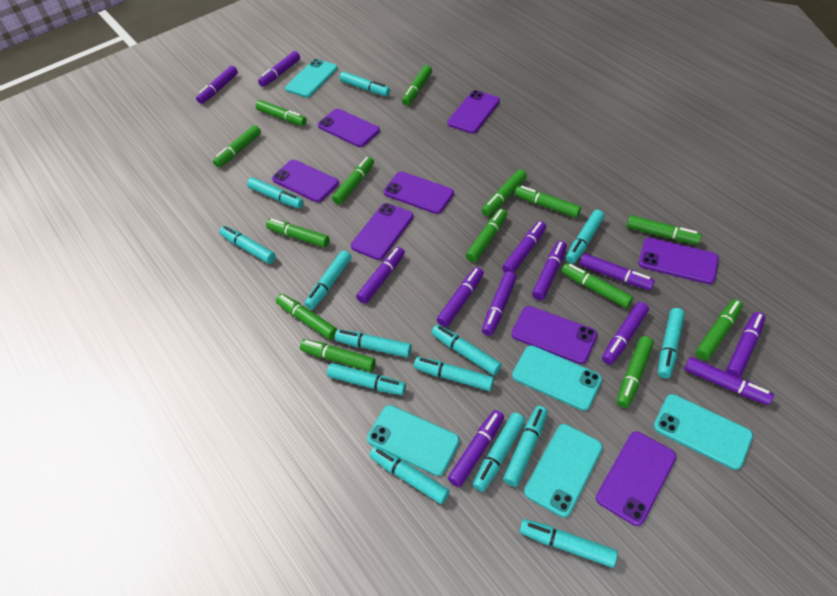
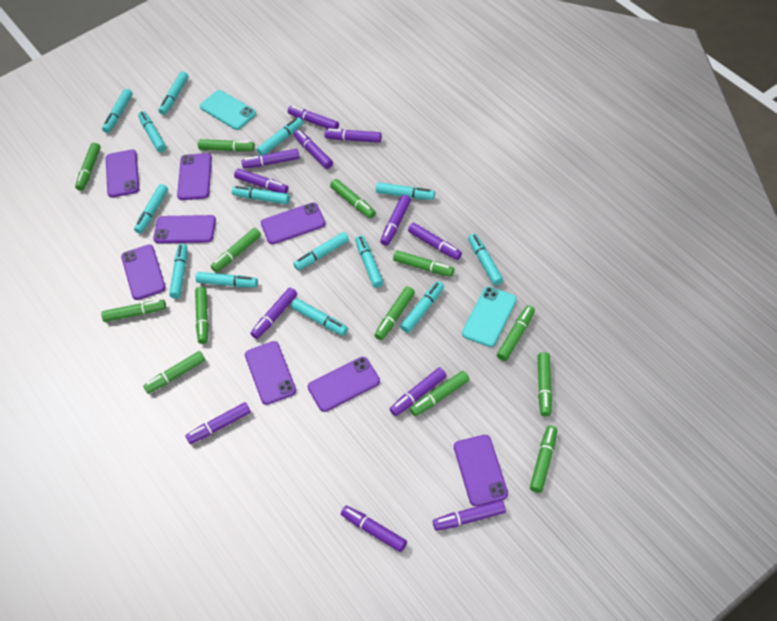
green marker: [213,125,261,168] [256,100,307,126] [266,218,330,248] [276,294,337,340] [300,339,376,372] [332,157,374,205] [402,65,432,106] [466,209,507,262] [482,169,527,216] [515,186,581,218] [561,263,633,308] [617,336,654,408] [627,215,701,244] [696,299,743,360] = 14 -> [75,143,101,191] [101,300,166,322] [143,351,205,394] [195,287,209,344] [198,139,255,152] [211,228,261,273] [330,179,376,219] [374,286,415,340] [393,250,454,277] [410,371,470,416] [497,305,535,361] [530,425,557,493] [538,352,552,416] = 13
turquoise phone: [285,59,338,98] [367,405,460,476] [512,345,602,411] [524,424,603,518] [654,394,753,470] = 5 -> [200,90,256,130] [462,286,517,347] = 2

